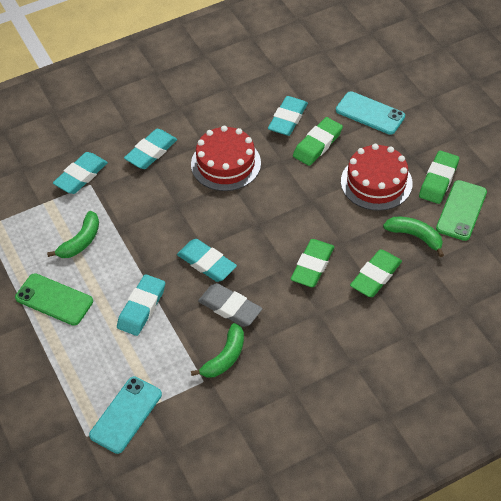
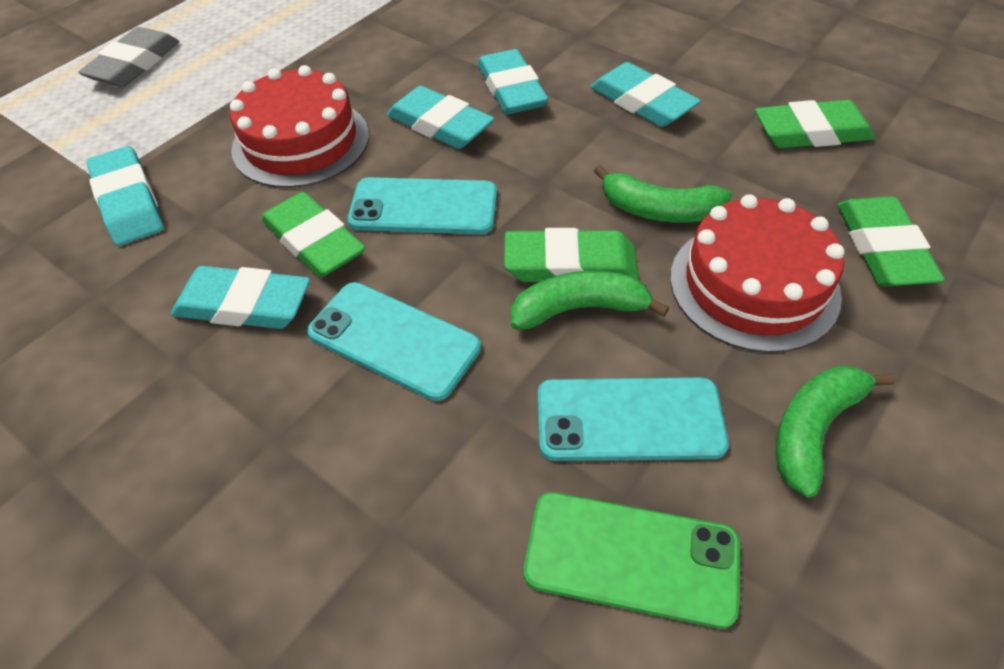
green phone: [15,273,93,326] [436,180,487,241] = 2 -> [524,492,740,629] = 1
turquoise phone: [89,377,162,454] [336,91,405,135] = 2 -> [307,282,481,401] [347,177,497,234] [538,377,729,461] = 3

